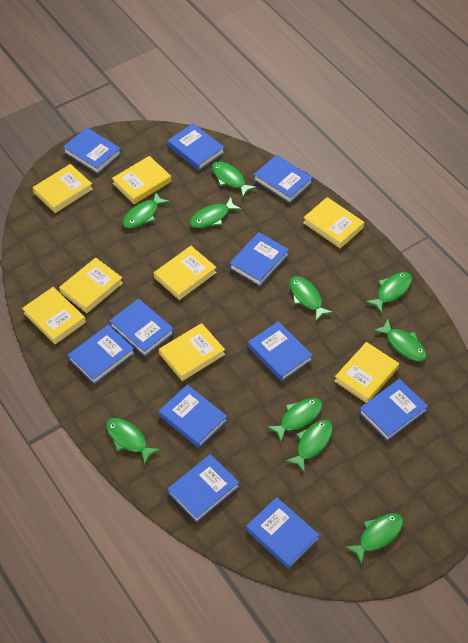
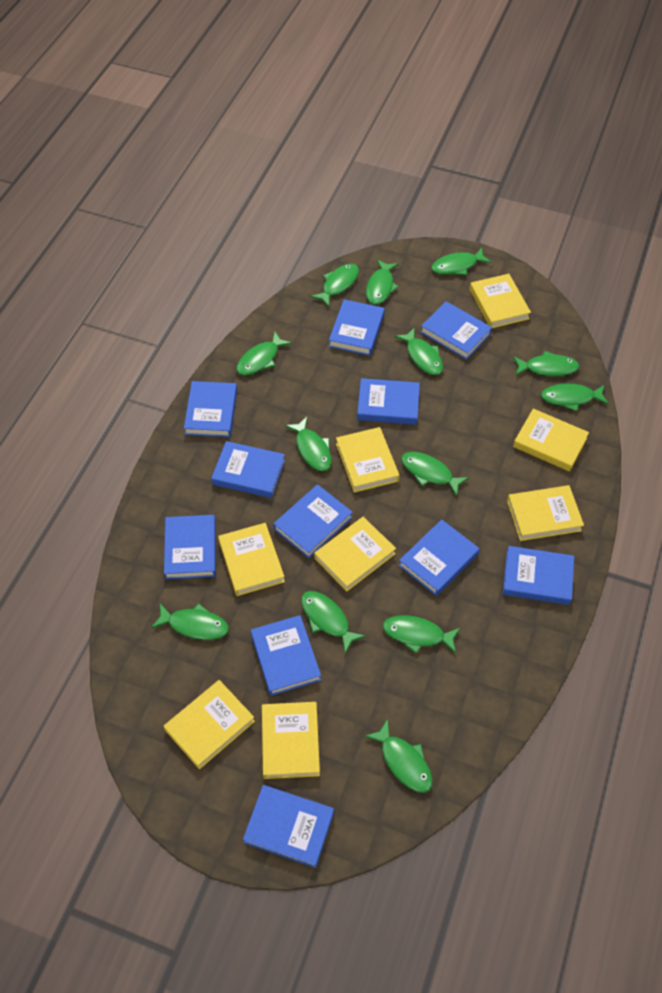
green fish: [106,418,161,465] [123,192,170,228] [190,197,242,228] [212,162,257,197] [267,398,323,442] [285,420,333,473] [290,276,334,321] [345,513,403,565] [365,272,412,314] [373,319,427,361] = 10 -> [151,603,229,640] [236,332,292,375] [285,417,332,471] [301,591,366,653] [311,263,359,307] [365,719,433,793] [366,259,399,305] [383,615,460,653] [395,327,443,375] [401,452,469,496] [431,248,491,275] [513,351,580,376] [541,384,609,411] = 13

